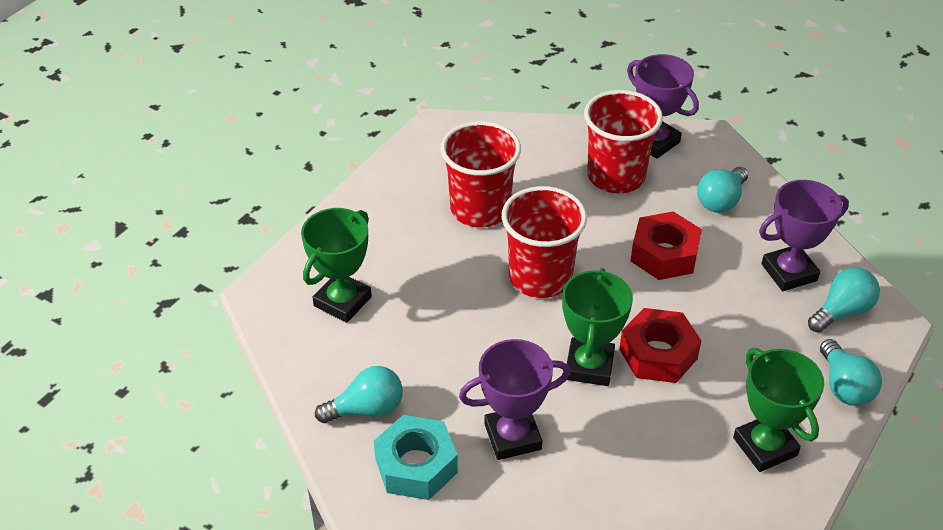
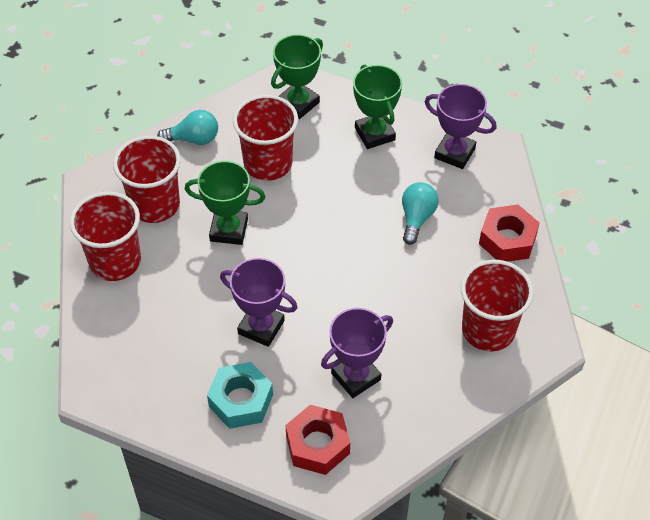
red cup: [440,121,521,227] [502,186,587,298] [584,90,663,193] = 3 -> [70,192,141,281] [113,136,181,223] [233,95,298,181] [461,260,534,352] = 4
turquoise light bulb: [315,366,403,423] [697,167,748,213] [808,267,880,333] [820,339,882,406] = 4 -> [157,110,218,145] [402,182,439,245] = 2

